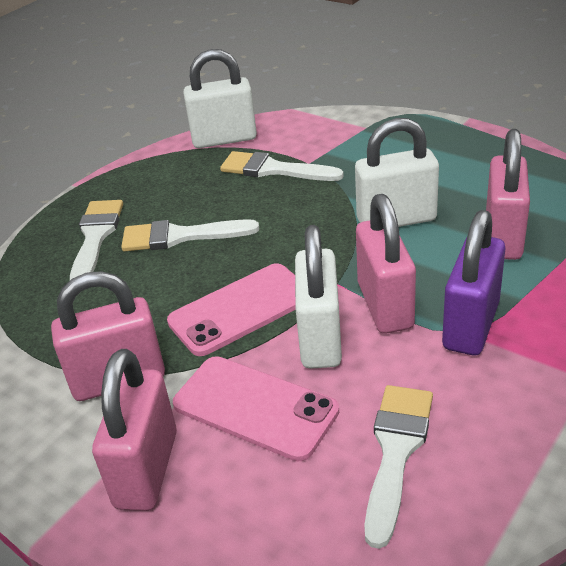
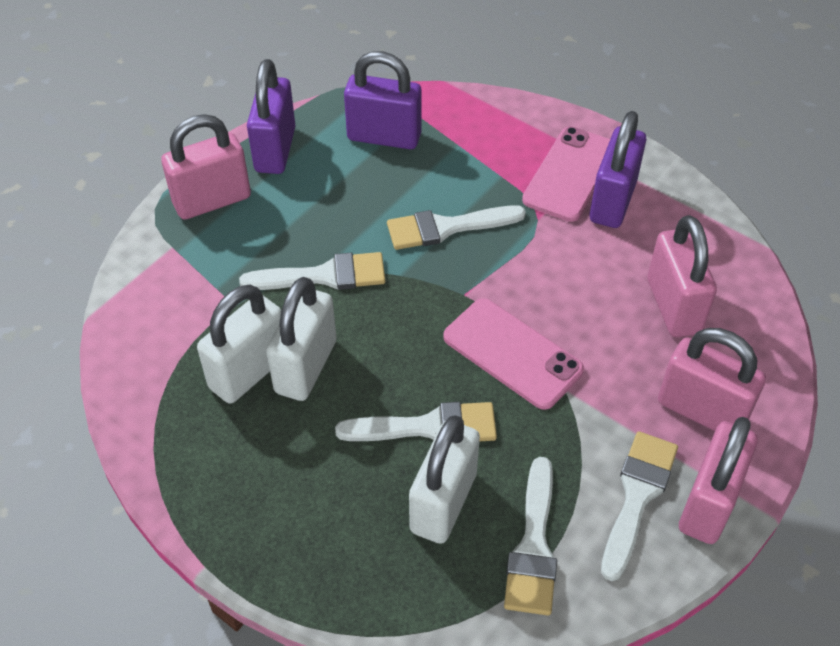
purple padlock: [442,210,505,355] = 1 -> [247,59,295,174] [344,51,422,149] [590,111,646,228] = 3
white brush: [70,200,123,280] [121,219,259,251] [220,151,344,181] [364,385,433,549] = 4 -> [239,252,385,290] [335,402,497,441] [387,205,526,250] [504,457,557,616] [601,431,678,581] = 5

